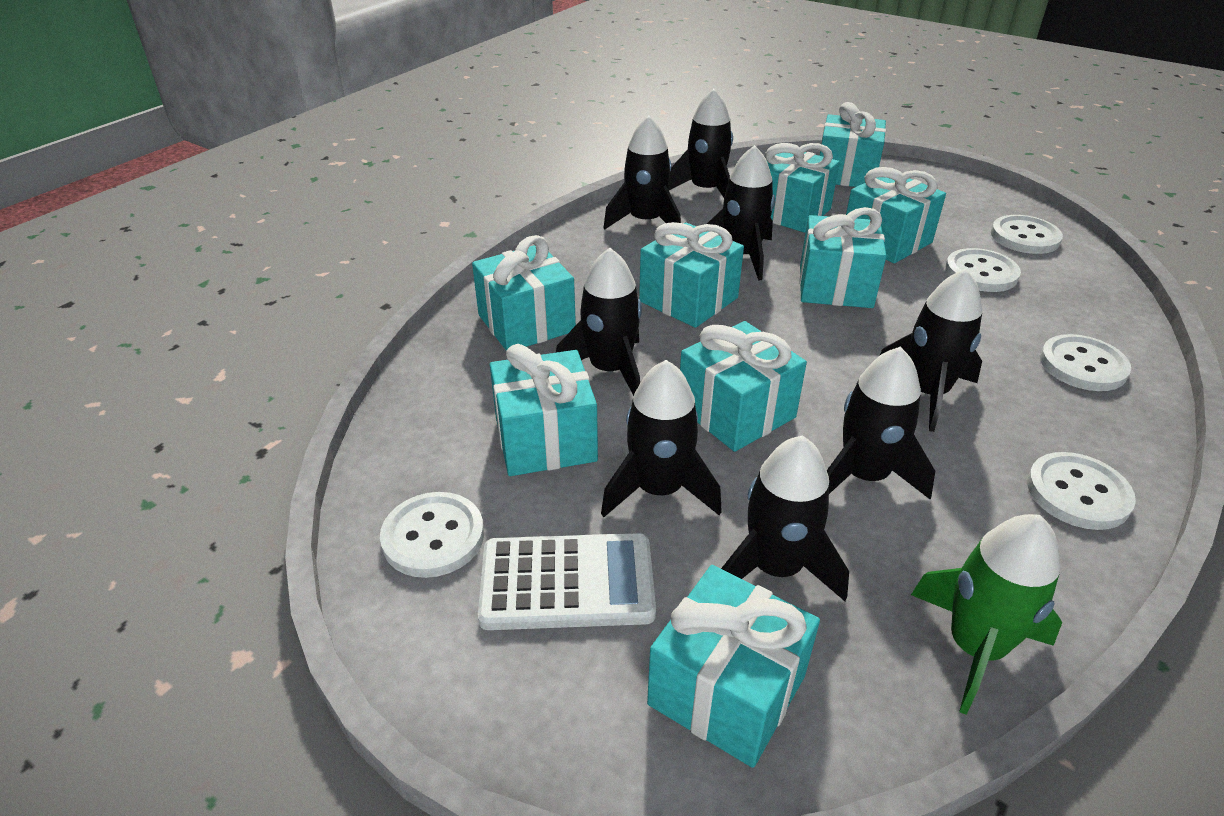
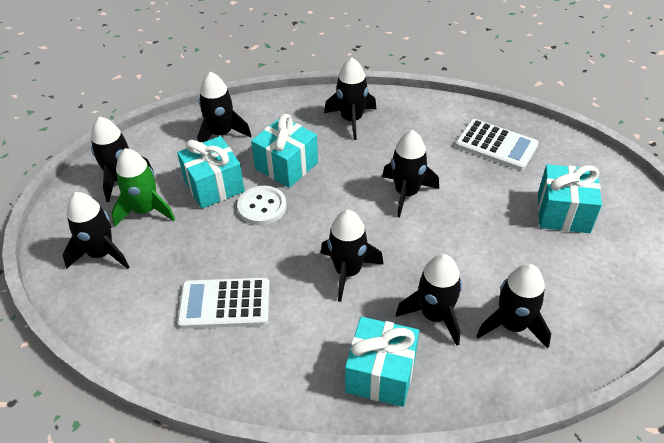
turquoise gift: [472,235,576,351] [490,344,598,476] [639,222,744,328] [647,565,820,768] [680,321,807,452] [765,143,840,233] [799,207,886,308] [819,102,886,187] [846,167,946,263] = 9 -> [177,136,245,209] [251,114,318,188] [345,317,419,407] [538,164,602,233] = 4
white button: [380,492,484,578] [945,248,1021,292] [991,215,1063,254] [1027,452,1136,530] [1040,334,1131,391] = 5 -> [237,185,287,225] = 1
white calculator: [478,533,656,630] = 1 -> [177,278,270,329] [455,119,539,170] = 2

